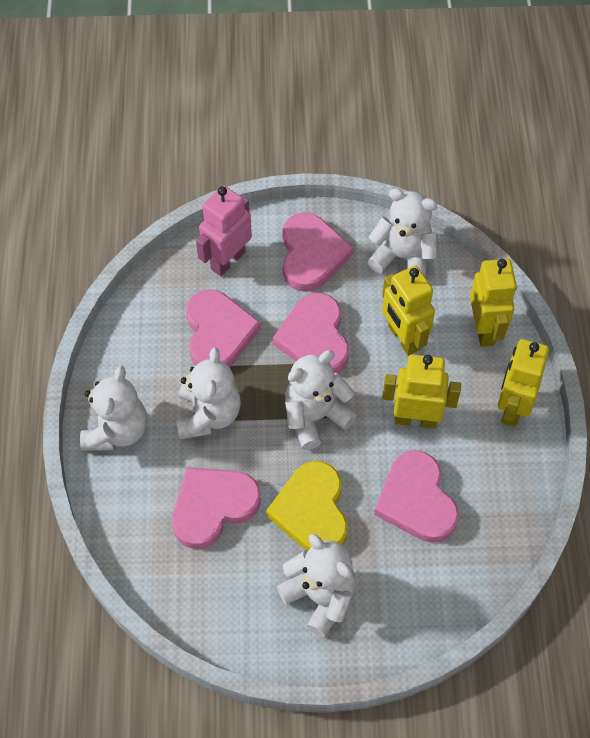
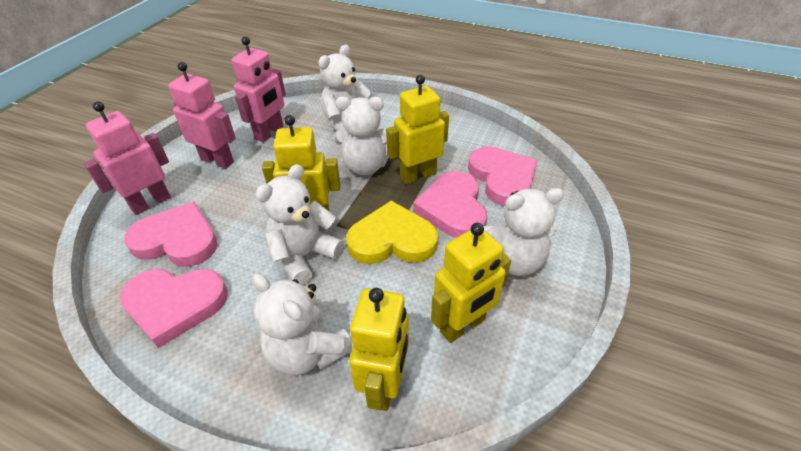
pink heart: [172,467,261,549] [186,289,261,367] [273,293,349,373] [282,212,353,292] [374,450,459,543] = 5 -> [120,269,228,348] [124,202,217,267] [413,171,487,238] [468,146,538,206] = 4
pink robot: [196,185,252,276] = 1 -> [84,102,171,215] [168,62,236,169] [232,36,286,142] = 3

